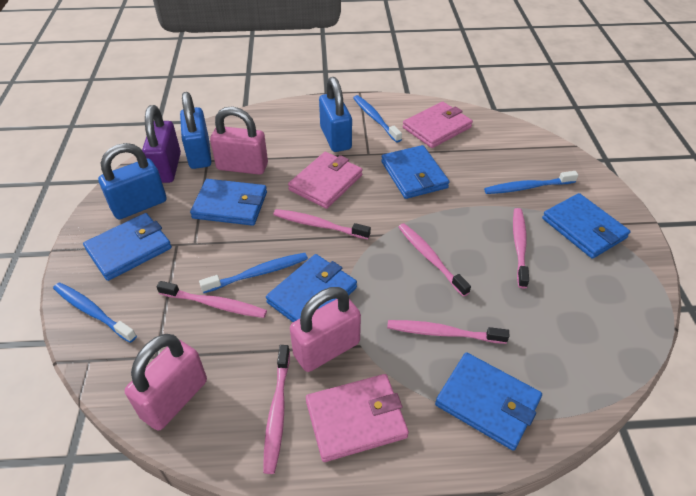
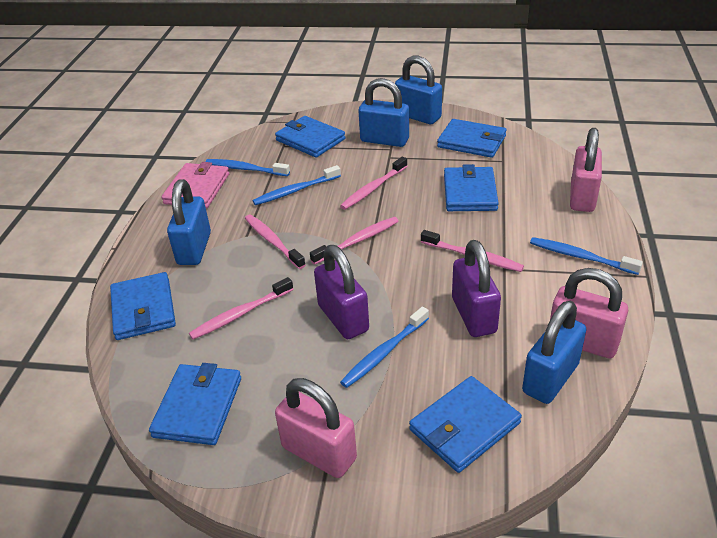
blue padlock: [98,143,167,219] [180,92,211,169] [319,77,352,152] = 3 -> [167,179,211,265] [359,78,409,147] [395,55,442,124] [522,301,586,404] = 4
pink toothbrush: [156,281,267,318] [263,345,290,474] [273,209,371,239] [387,320,509,344] [398,223,471,297] [513,208,529,289] = 6 -> [189,277,293,340] [245,215,305,269] [310,217,399,264] [340,157,407,210] [421,230,524,272] = 5
pink wallet: [288,152,363,209] [306,374,409,462] [403,102,473,148] = 3 -> [161,162,229,208] = 1
purple padlock: [142,105,181,183] = 1 -> [314,245,369,339] [452,240,501,337] = 2

